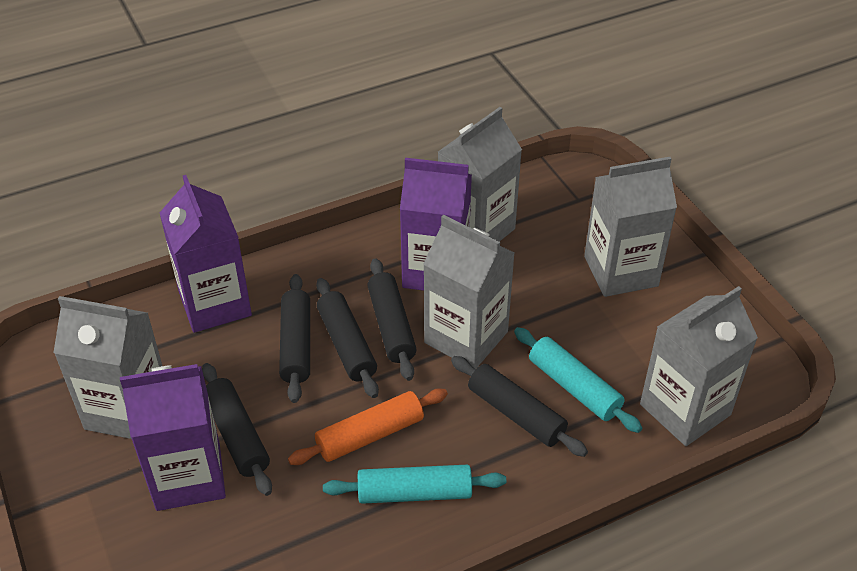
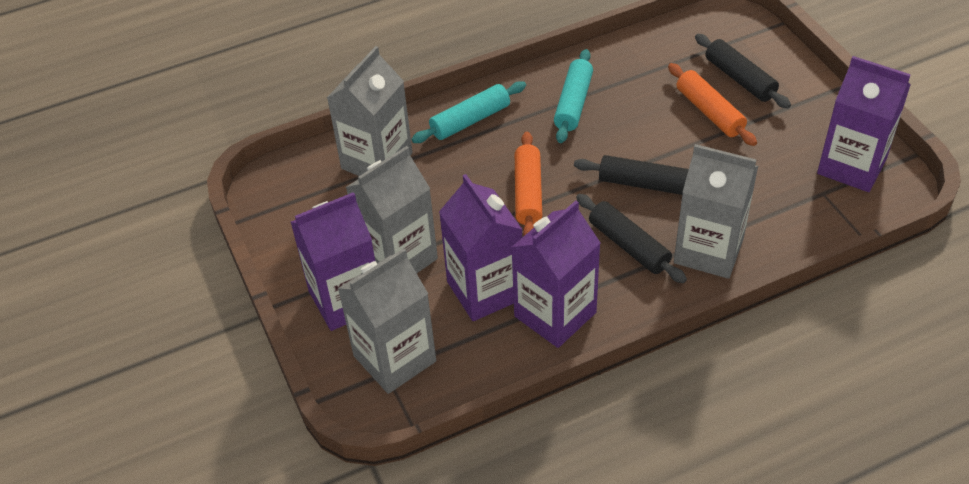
black rolling pin: [202,363,272,496] [279,274,310,403] [316,278,379,398] [367,258,417,381] [451,356,588,457] = 5 -> [574,155,689,195] [576,194,687,283] [695,34,791,109] = 3
grey carton: [53,296,162,439] [423,215,515,369] [438,107,522,242] [584,157,677,297] [640,286,758,446] = 5 -> [327,46,413,176] [338,248,436,394] [346,146,438,273] [674,144,758,279] = 4
orange rolling pin: [288,388,448,465] = 1 -> [515,132,542,236] [668,63,757,146] = 2
purple carton: [120,364,226,511] [160,175,252,333] [400,158,472,291] = 3 -> [291,192,375,331] [439,174,523,321] [511,201,601,348] [817,56,911,192] = 4

